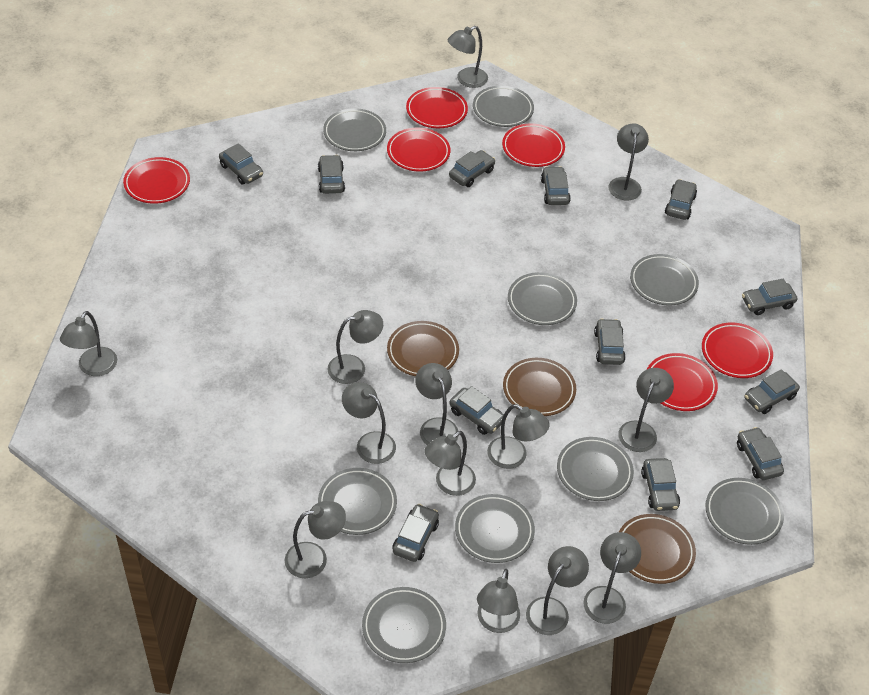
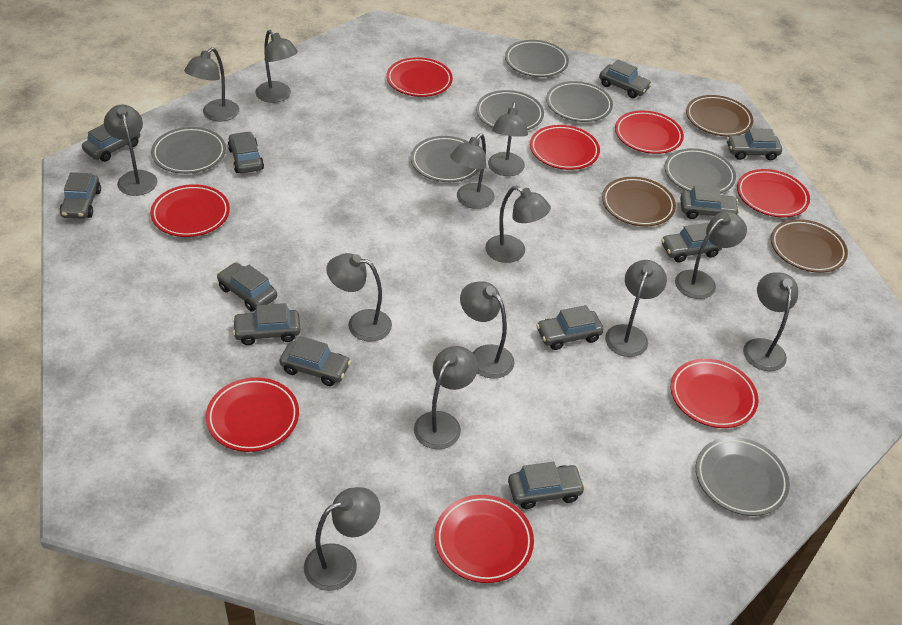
grey plate: [318,468,397,535] [323,108,386,151] [362,587,446,663] [455,494,535,563] [473,86,534,127] [508,272,577,325] [557,437,634,501] [630,254,699,305] [705,478,784,545] = 9 -> [151,127,226,174] [411,136,480,182] [476,90,544,130] [505,40,569,77] [546,81,613,122] [665,148,736,193] [696,437,790,516] = 7
red plate: [123,157,190,204] [387,128,450,172] [406,87,468,128] [502,123,565,167] [647,353,718,411] [702,322,773,378] = 6 -> [150,184,230,237] [206,377,299,452] [387,57,453,97] [435,495,534,583] [530,125,600,170] [615,110,684,154] [671,359,759,428] [737,169,810,217] = 8

